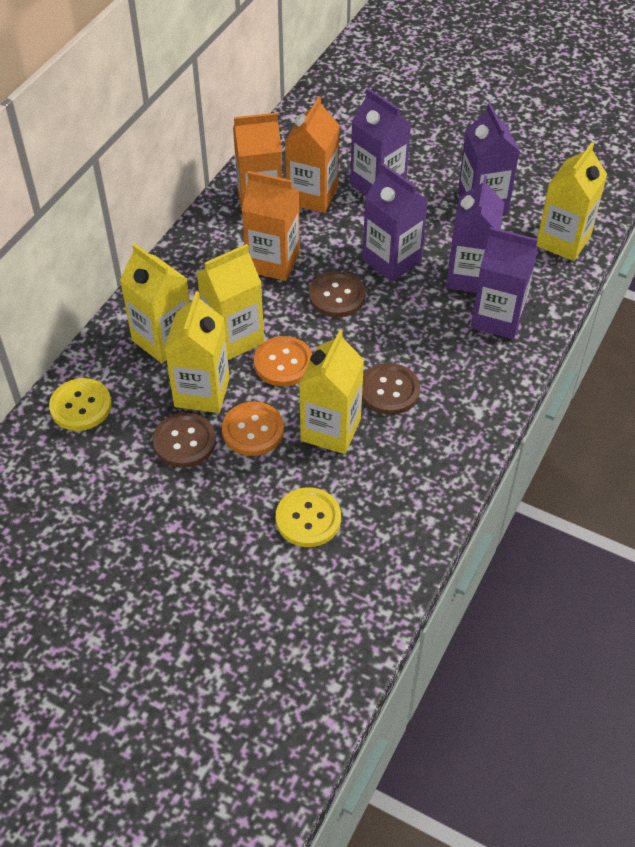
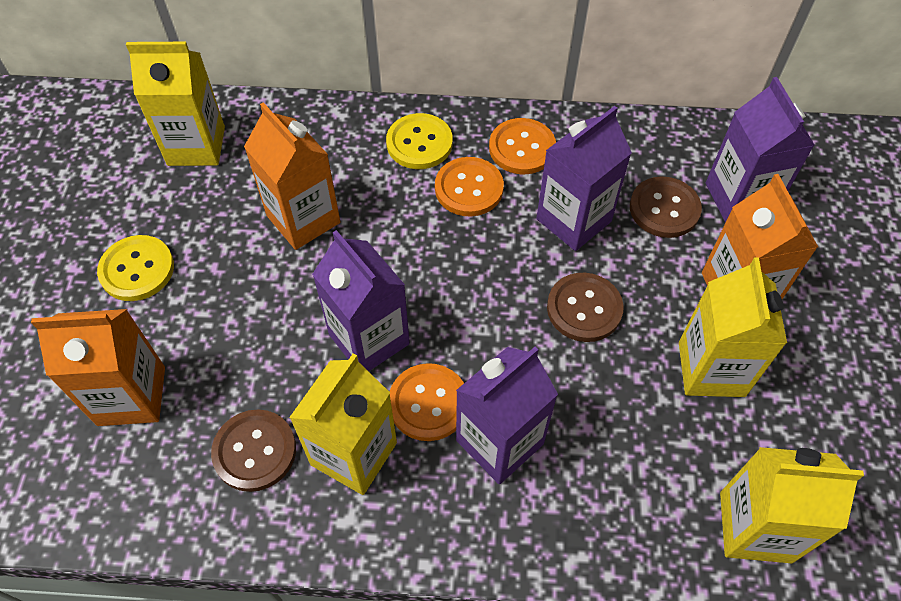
orange button: [222,402,284,456] [254,336,312,386] = 2 -> [389,363,464,441] [435,157,504,216] [489,118,556,174] = 3
purple carton: [350,88,411,195] [363,163,428,282] [446,176,504,293] [458,103,520,214] [471,227,538,339] = 5 -> [312,230,410,371] [456,347,558,484] [536,106,632,251] [706,77,814,223] = 4
yellow carton: [120,243,190,363] [164,291,230,413] [196,244,264,360] [299,330,364,454] [536,142,608,261] = 5 -> [126,42,225,166] [289,353,397,495] [679,257,787,397] [720,447,864,563] = 4

